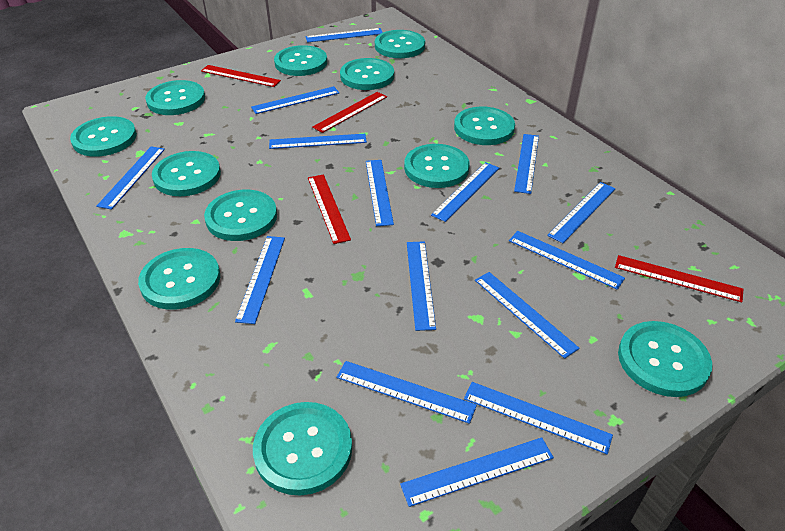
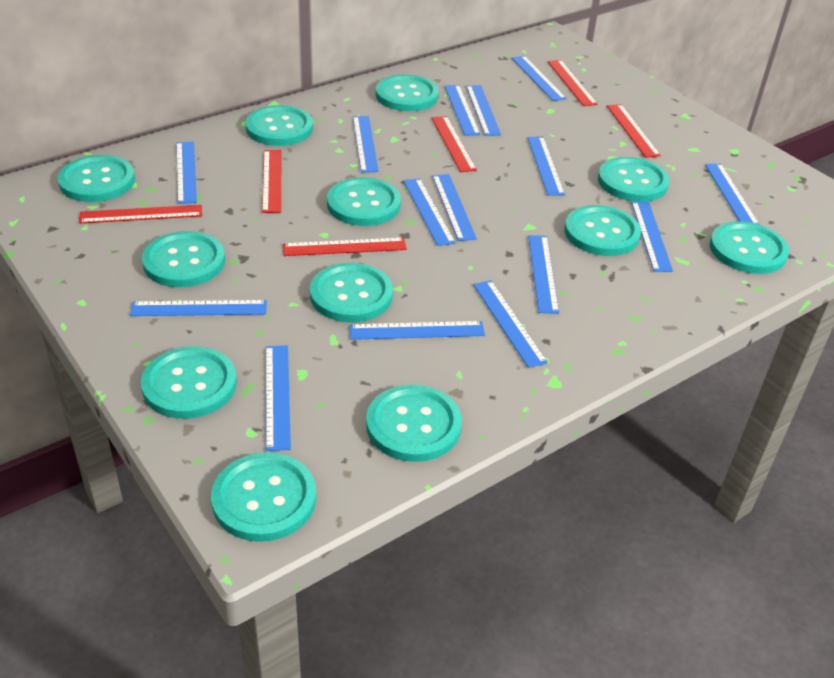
red ruler: [201,65,281,87] [308,174,351,244] [312,92,387,133] [615,255,743,303] = 4 -> [79,205,202,224] [262,150,281,213] [283,238,407,256] [431,116,477,172] [548,60,598,106] [607,104,661,158] = 6

